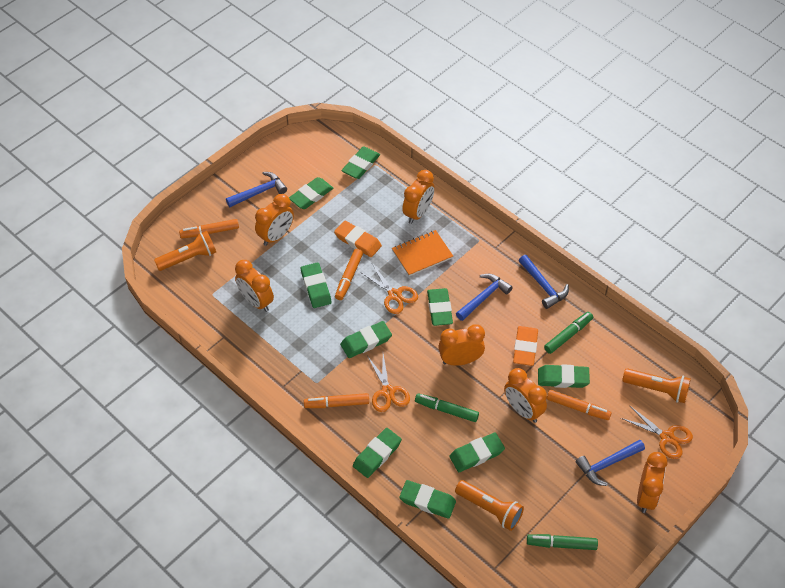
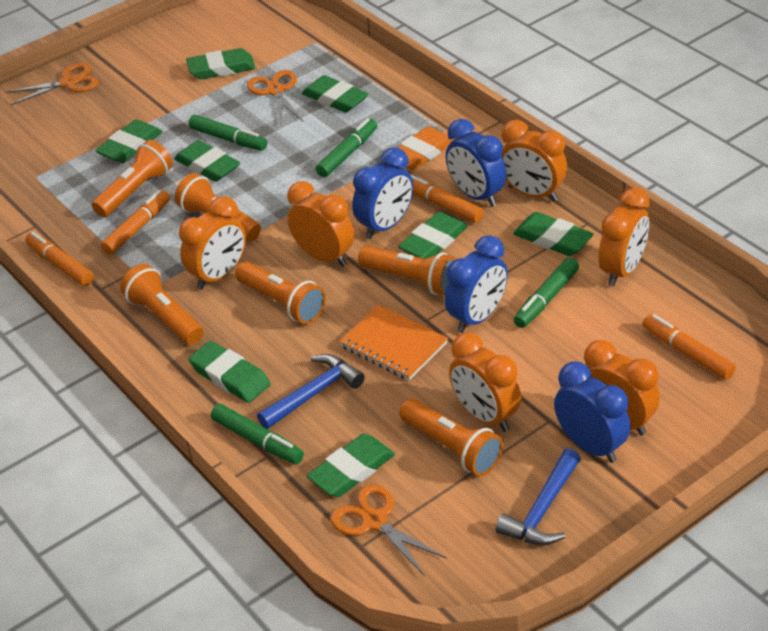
blue clock: none = 0 -> [352,147,413,239] [445,235,508,333] [446,119,507,207] [554,362,631,463] = 4
blue hammer: [226,172,287,207] [456,274,513,321] [519,255,569,309] [576,440,645,486] = 4 -> [257,354,365,429] [496,449,580,545] = 2
green eraser: [289,177,333,209] [301,262,332,308] [340,321,392,358] [341,146,380,179] [353,428,402,478] [399,480,456,519] [427,288,453,326] [449,433,505,472] [538,364,590,388] = 9 -> [95,120,163,163] [174,140,240,182] [186,48,255,79] [189,341,271,403] [302,75,368,113] [307,434,395,497] [398,212,468,259] [513,212,594,256] = 8
green marker: [415,393,479,422] [527,534,598,550] [544,312,593,354] = 3 -> [189,115,267,151] [211,404,304,464] [316,118,377,177] [514,257,579,328] = 4
orange eraser: [334,221,382,257] [513,326,538,366] = 2 -> [397,126,454,170] = 1
orange flashlight: [154,231,216,271] [455,480,524,531] [622,368,691,403] = 3 -> [92,140,173,217] [120,264,203,345] [175,173,261,241] [235,261,326,324] [358,245,457,295] [399,399,503,476] = 6

